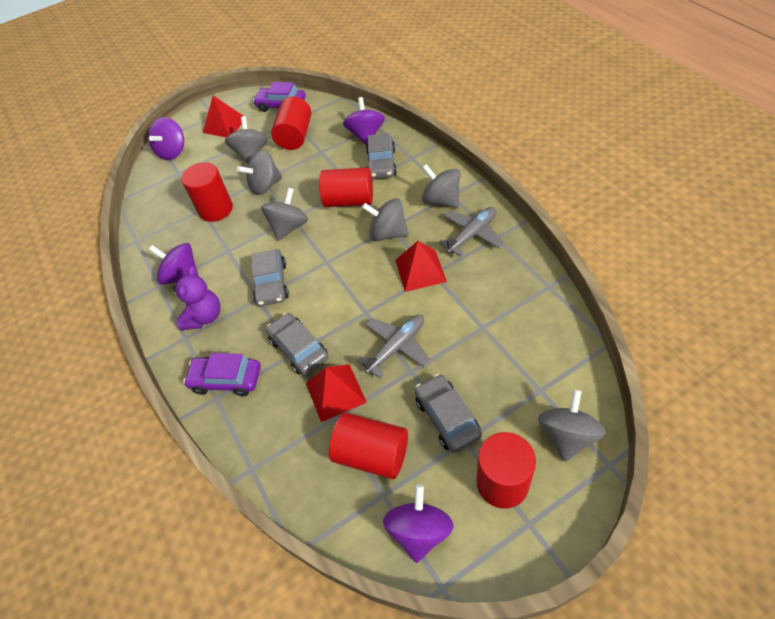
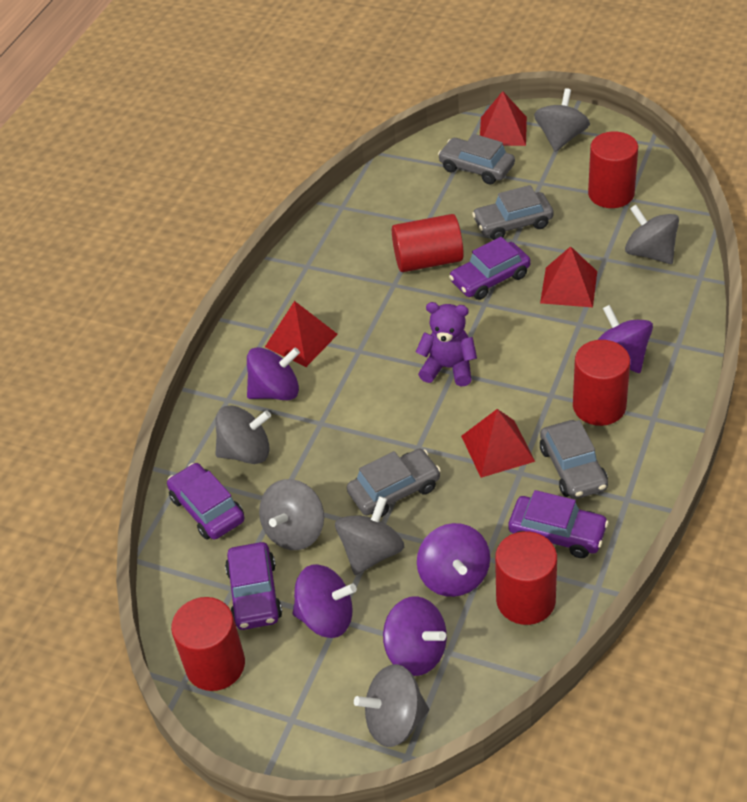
grey plane: [357,315,431,379] [439,207,504,257] = 2 -> none = 0
purple car: [183,353,261,396] [253,82,306,112] = 2 -> [167,463,245,540] [225,542,282,630] [449,237,531,300] [508,490,609,558] = 4
purple spinning top: [148,117,184,160] [149,243,198,285] [343,97,385,145] [383,484,454,563] = 4 -> [247,347,300,400] [293,564,357,638] [383,596,447,676] [417,523,490,597] [598,305,653,373] = 5
red pyramid: [203,95,247,137] [306,364,367,422] [395,241,447,292] = 3 -> [265,301,338,367] [461,409,535,478] [480,91,527,146] [540,246,597,307] = 4

